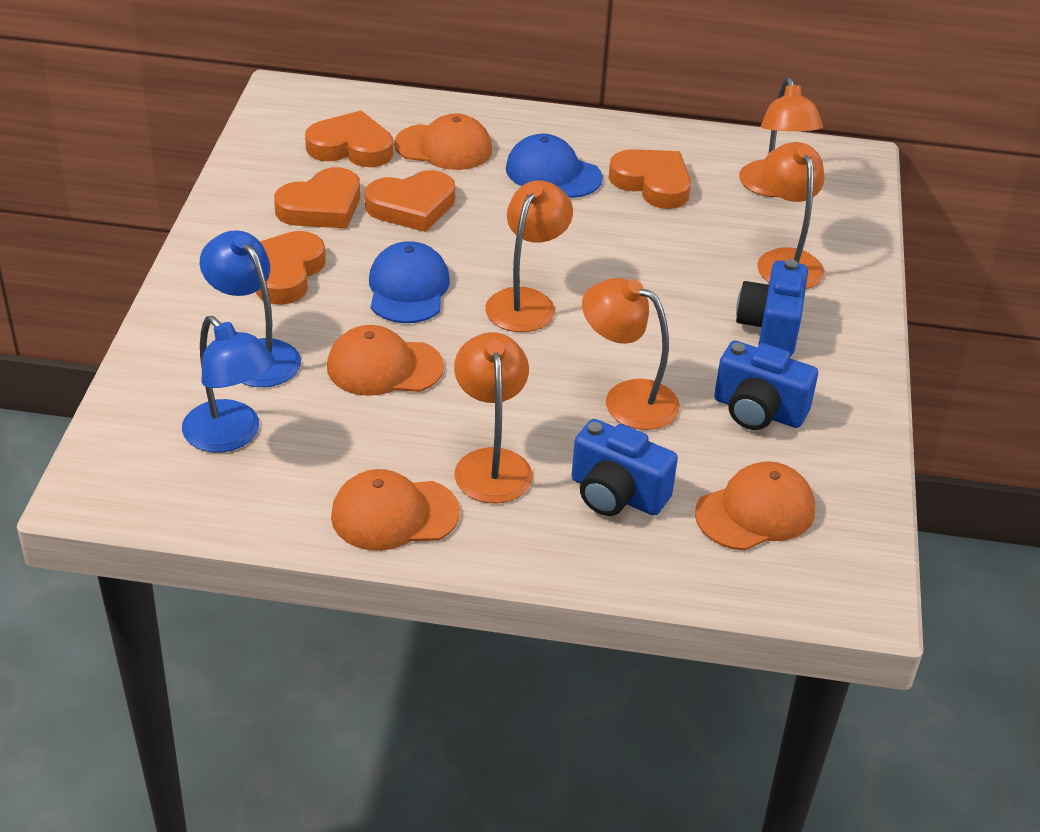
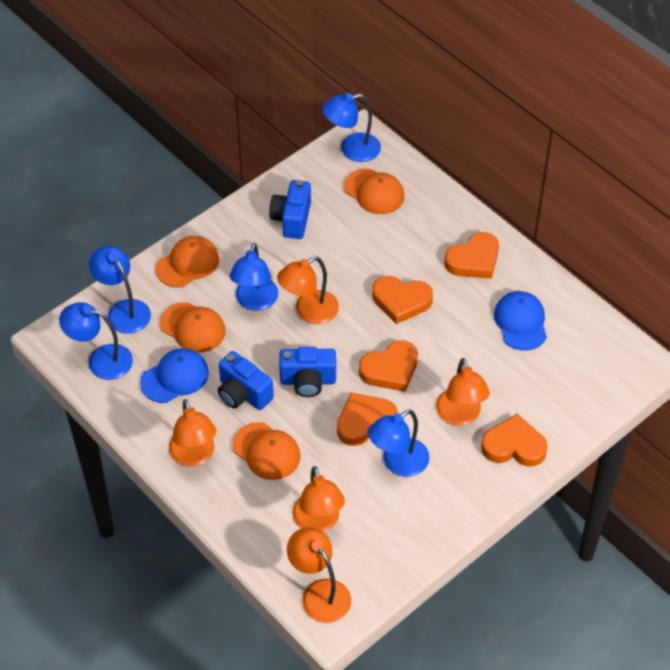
blue lamp: [182,316,275,453] [200,230,301,387] = 2 -> [59,302,133,380] [89,246,151,334] [229,243,278,311] [322,93,381,162] [368,409,429,477] = 5

